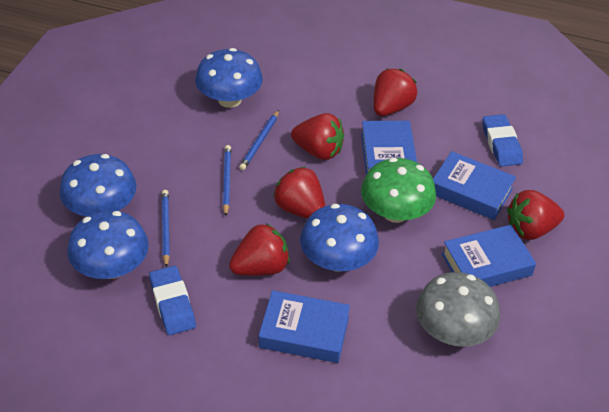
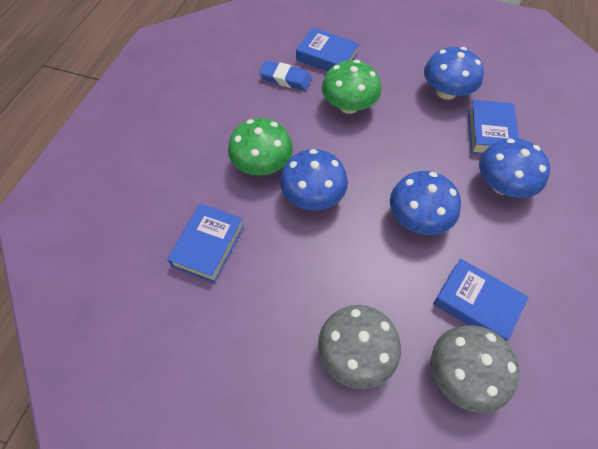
blue eraser: [149,266,196,335] [483,114,523,167] = 2 -> [259,60,312,91] = 1
blue pencil: [162,190,170,268] [223,145,231,216] [239,110,279,170] = 3 -> none = 0
green mushroom: [361,158,436,223] = 1 -> [228,118,293,175] [322,60,381,114] = 2
grey mushroom: [416,272,500,347] = 1 -> [318,305,401,389] [431,325,520,413] = 2
red strawberry: [229,223,290,276] [273,167,325,219] [291,113,344,160] [373,69,417,116] [507,190,564,240] = 5 -> none = 0

